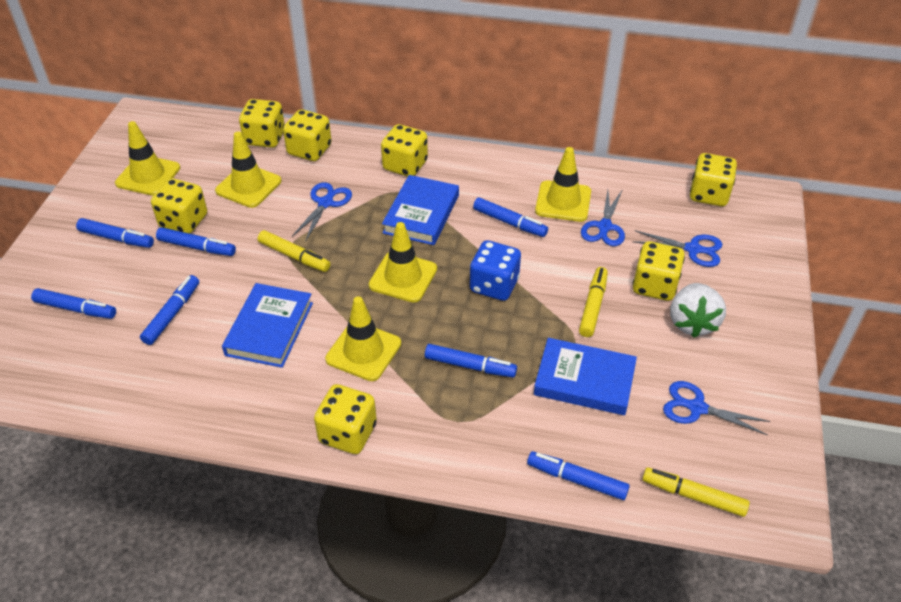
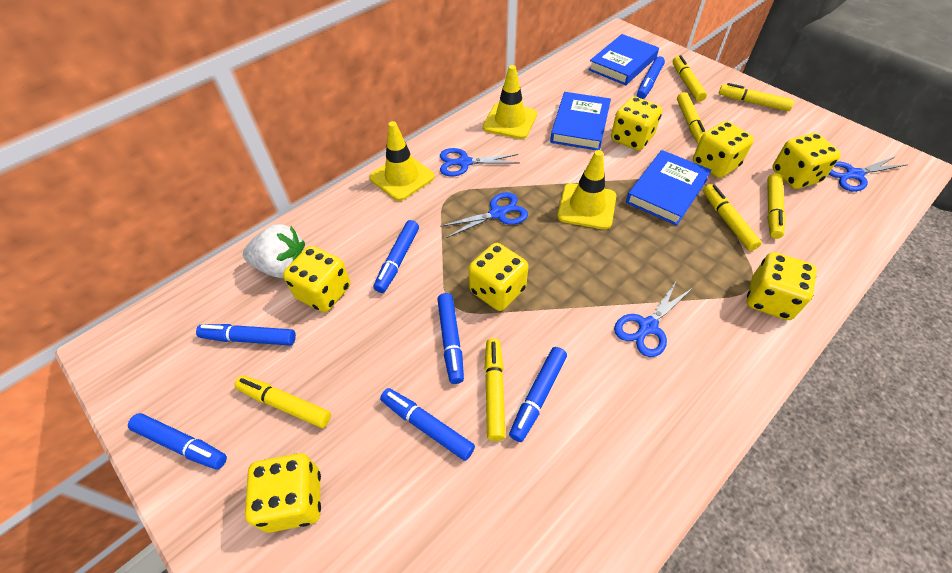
blue dice: [470,240,521,301] = 1 -> none = 0
yellow marker: [258,230,330,272] [579,267,608,337] [642,468,750,517] = 3 -> [235,376,331,428] [484,338,506,441] [673,55,707,102] [677,92,706,144] [703,184,762,251] [719,83,794,111] [767,173,786,239] = 7
yellow traffic cone: [115,121,180,196] [215,132,281,208] [325,296,401,381] [369,222,437,303] [535,147,591,222] = 5 -> [369,121,435,201] [483,65,537,139] [557,150,616,230] = 3

